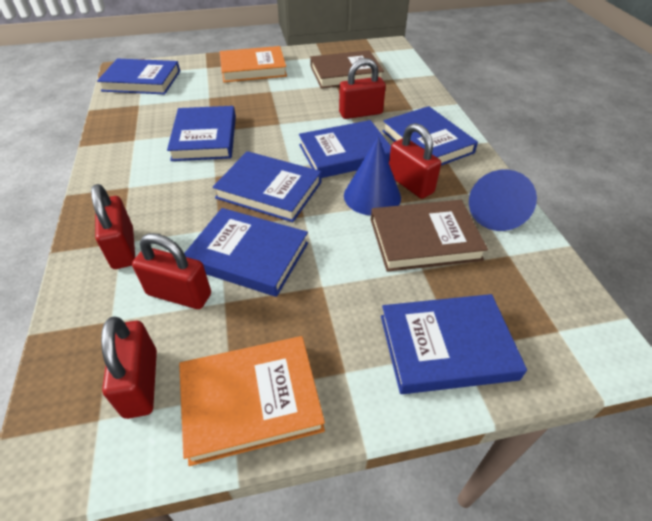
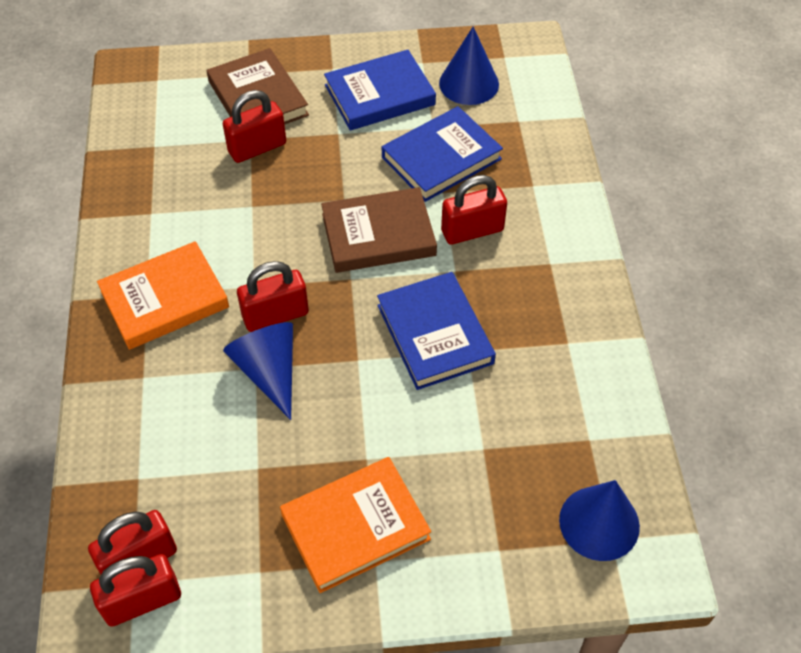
blue book: [97,59,180,94] [167,106,236,161] [184,208,308,297] [213,151,321,222] [299,120,391,178] [381,294,527,394] [382,106,478,165] = 7 -> [324,50,436,131] [377,272,496,390] [382,106,503,202] = 3
blue cone: [344,136,401,216] [469,169,537,231] = 2 -> [223,322,293,420] [439,27,499,105] [559,480,640,561] = 3

